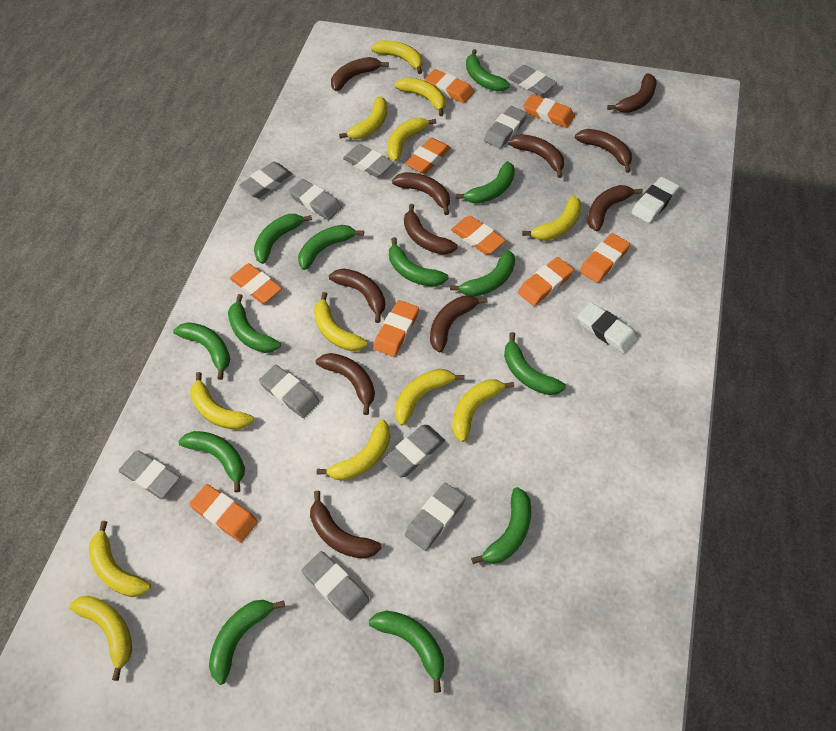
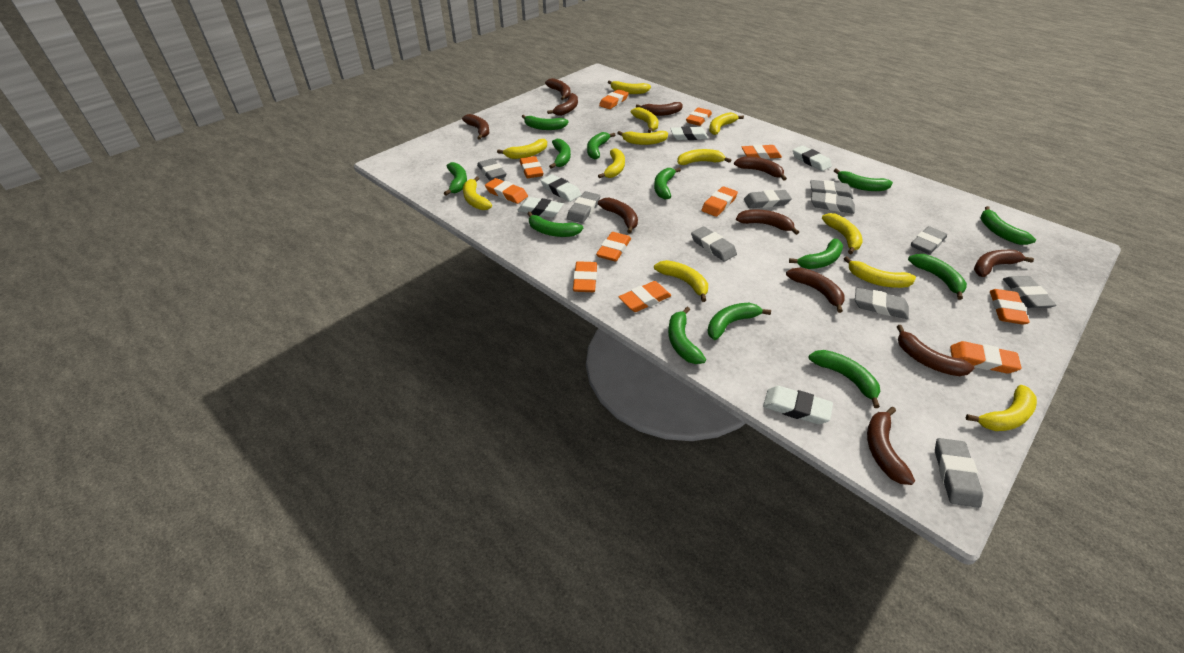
orange eraser: [189,484,258,542] [230,263,282,304] [373,300,419,357] [405,138,451,174] [424,69,474,103] [451,216,506,255] [518,257,574,306] [523,94,575,128] [579,233,630,283] = 9 -> [485,178,528,204] [520,156,543,178] [573,261,597,292] [596,232,631,262] [599,89,629,109] [619,281,672,312] [686,108,712,126] [701,186,738,217] [742,144,782,159] [950,341,1021,373] [990,289,1030,324] = 11
white eraser: [578,302,638,354] [631,177,679,223] = 2 -> [517,197,563,218] [541,174,581,202] [670,126,708,140] [763,386,833,424] [793,146,832,171] = 5

